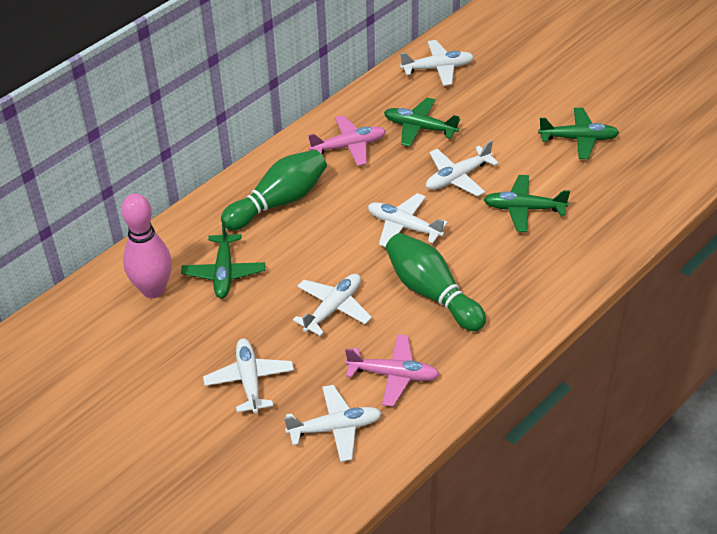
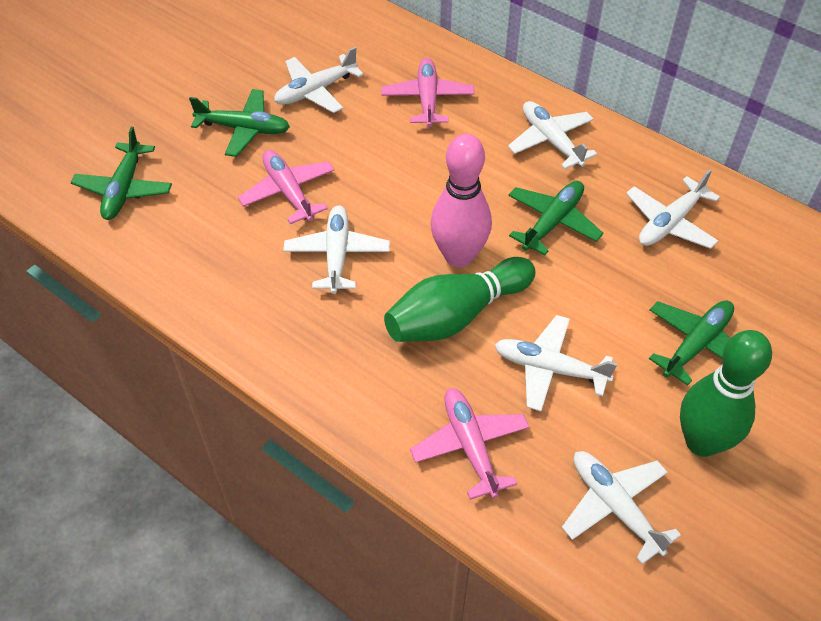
pink plane: [308,115,386,166] [345,334,440,407] = 2 -> [238,150,334,224] [381,58,475,127] [410,388,529,500] = 3

